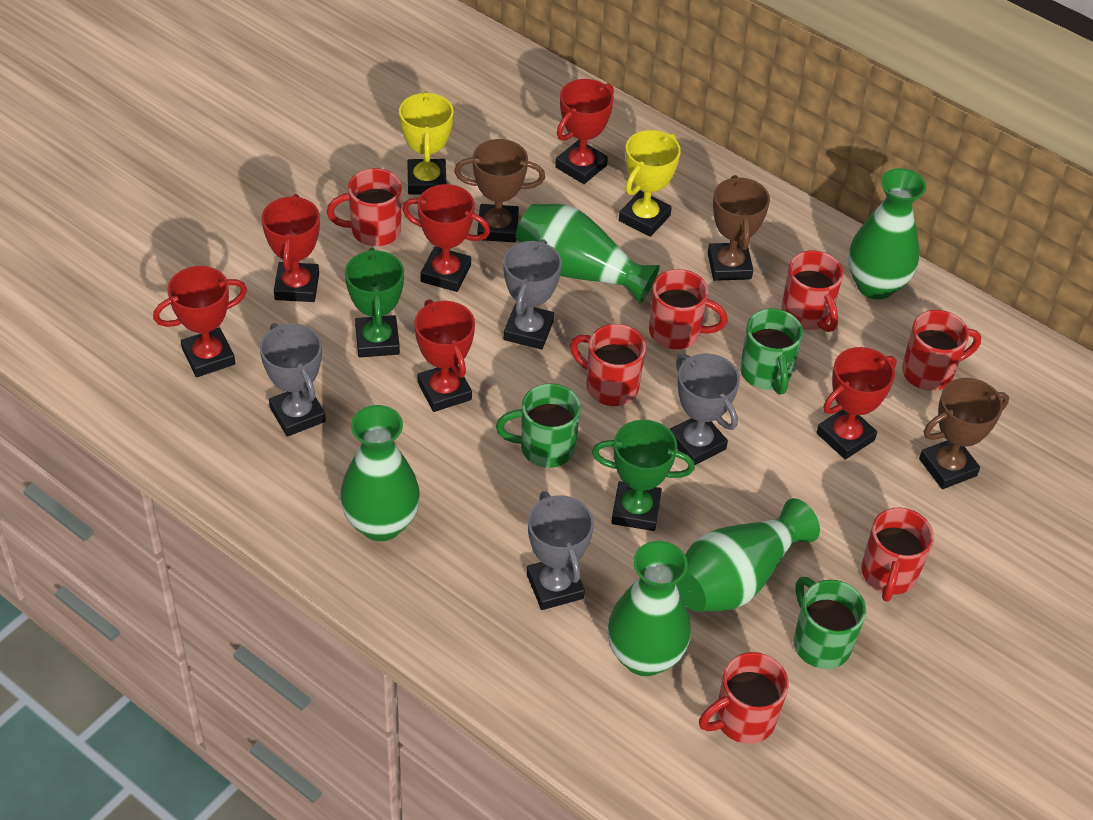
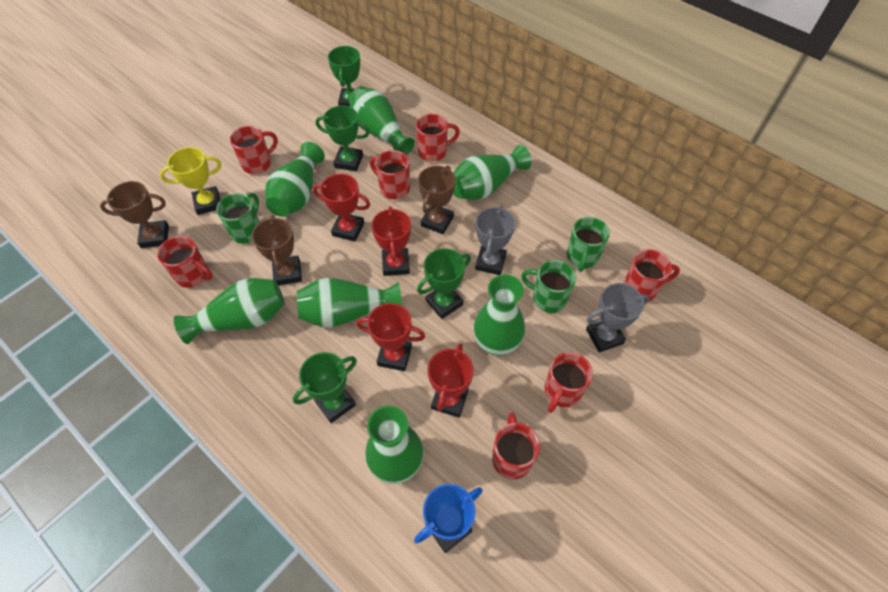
blue trophy: none = 0 -> [414,484,483,553] = 1
green trophy: [345,248,404,357] [592,420,695,531] = 2 -> [293,352,357,423] [316,105,370,171] [328,46,360,107] [417,248,471,319] = 4
green vase: [340,405,420,541] [515,204,660,304] [607,541,691,676] [675,498,820,612] [848,168,926,300] = 5 -> [174,278,285,344] [265,142,325,217] [297,278,401,327] [349,86,415,155] [365,405,424,484] [453,145,532,200] [473,274,525,355] = 7
grey trophy: [260,323,326,437] [503,239,562,350] [527,491,594,610] [669,354,740,465] = 4 -> [475,205,515,275] [586,283,650,352] = 2
red trophy: [153,266,247,377] [261,194,320,302] [402,184,490,292] [414,299,475,412] [555,79,614,184] [816,347,897,460] = 6 -> [313,174,370,242] [356,303,425,371] [371,207,411,276] [427,343,474,418] = 4
yellow trophy: [399,91,454,195] [619,130,681,237] = 2 -> [160,147,221,215] = 1

